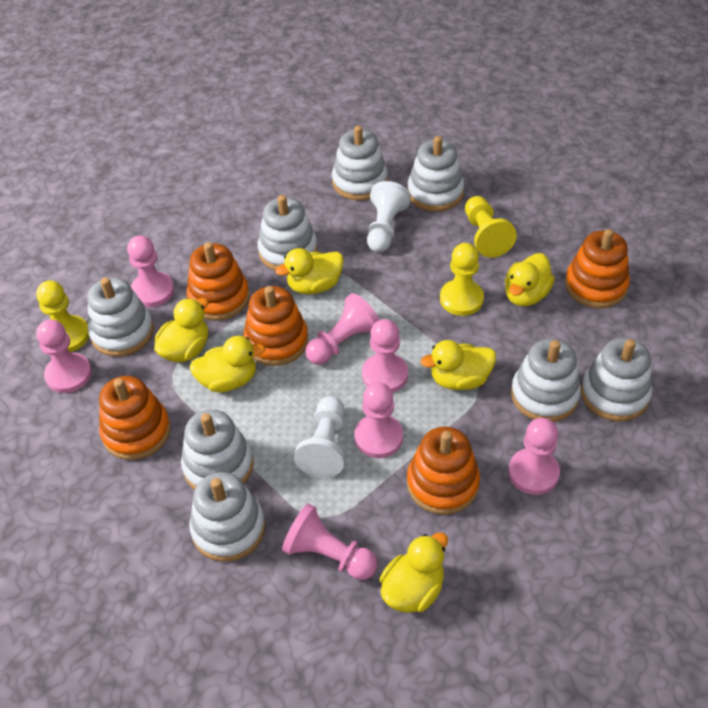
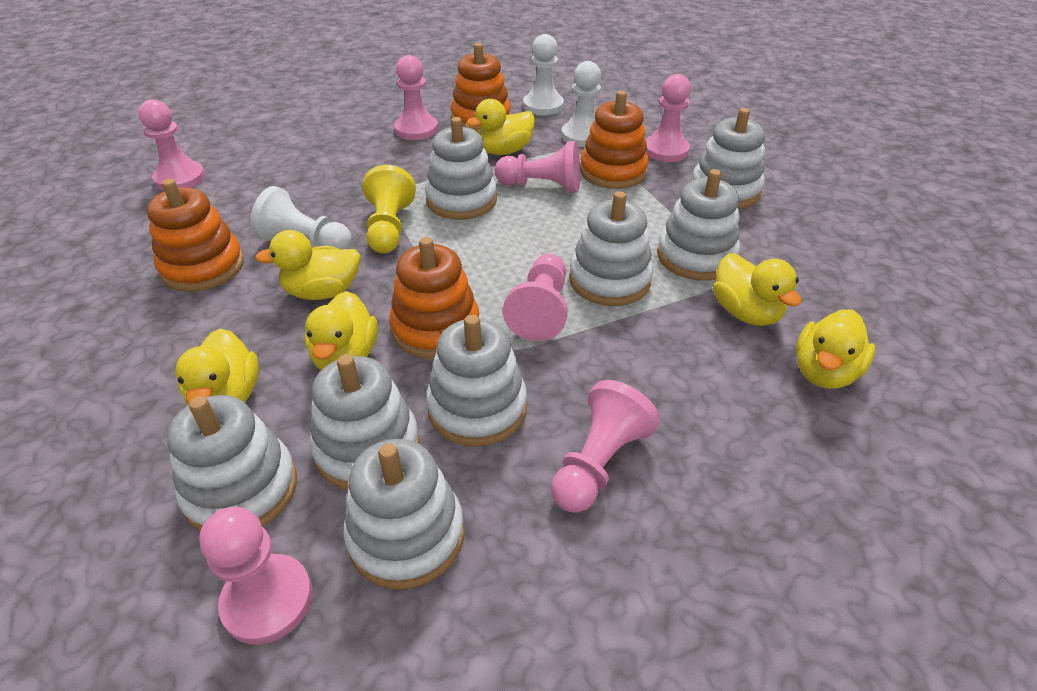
orange stacking toy: [99,376,171,460] [186,242,250,321] [243,286,308,366] [407,427,480,515] [565,229,630,308] = 5 -> [147,179,244,292] [389,237,479,359] [451,43,511,132] [580,91,649,189] = 4
white pawn: [294,396,345,478] [367,181,411,253] = 2 -> [250,186,352,249] [523,34,564,116] [561,61,601,147] = 3
yellow pawn: [36,280,89,352] [440,243,484,316] [465,196,517,258] = 3 -> [363,165,416,253] = 1

